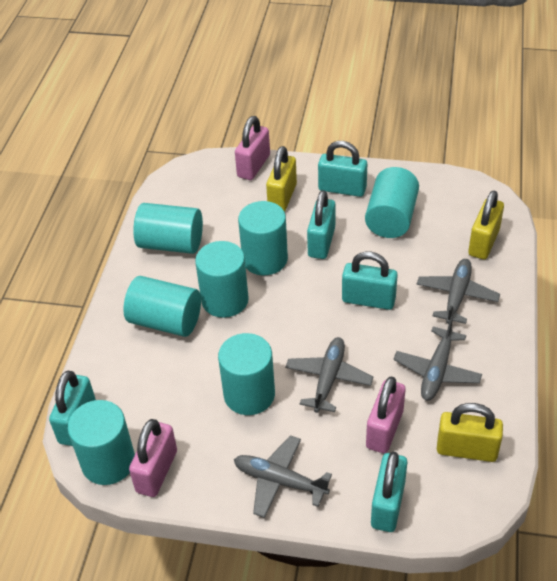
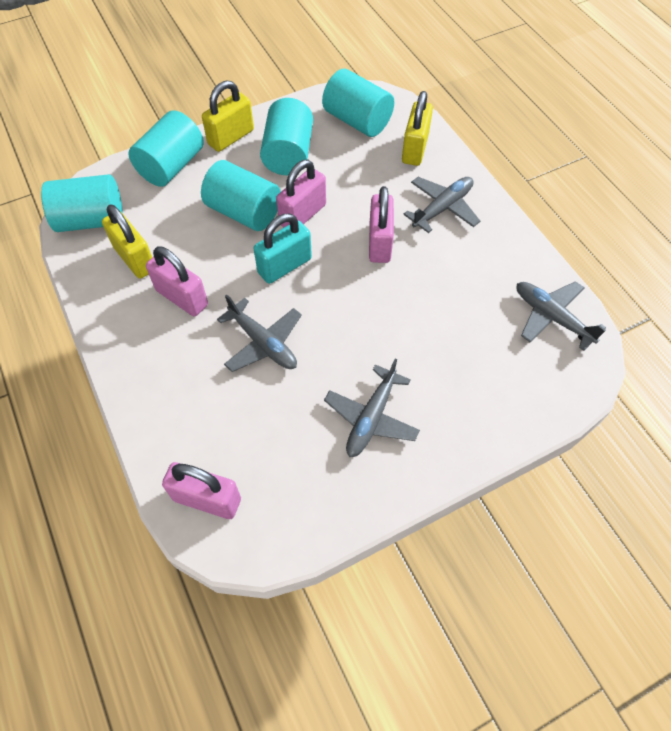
pink padlock: [129,419,177,497] [235,116,270,180] [366,376,406,453] = 3 -> [146,246,208,316] [162,462,241,519] [276,160,326,227] [369,186,394,263] = 4
turquoise cylinder: [68,400,135,485] [123,276,201,337] [133,203,203,254] [195,241,249,318] [218,333,275,415] [238,201,288,275] [365,167,419,238] = 7 -> [41,174,123,232] [128,110,204,187] [201,160,281,231] [260,98,313,175] [322,69,394,137] = 5
turquoise padlock: [49,370,96,446] [307,190,335,259] [318,141,367,197] [342,252,398,310] [371,452,407,532] = 5 -> [253,214,312,284] = 1

